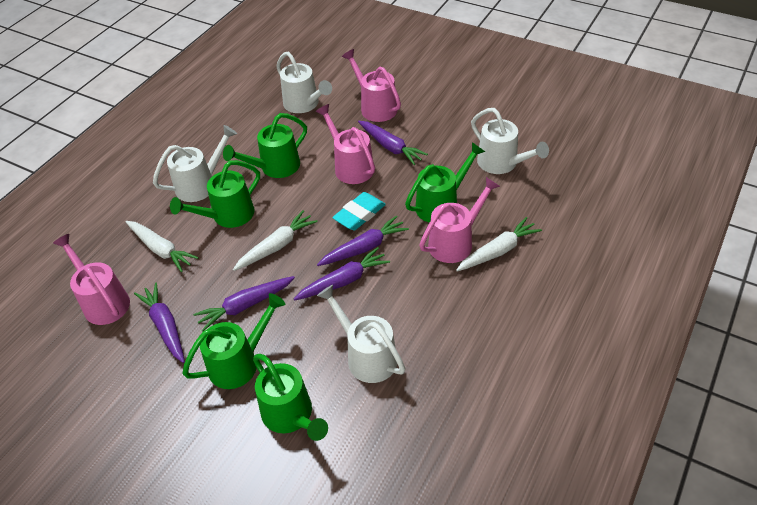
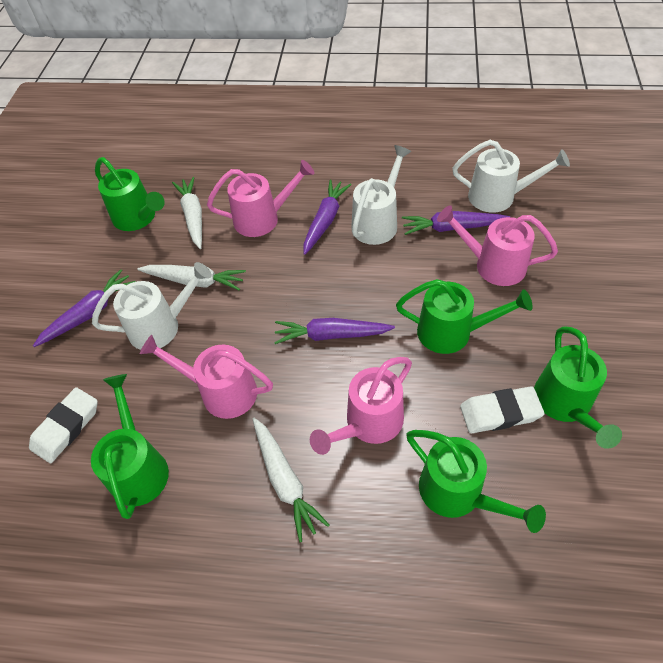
purple carrot: [134,283,185,363] [193,276,295,331] [294,247,390,301] [317,215,409,266] [358,121,428,165] = 5 -> [33,269,136,347] [274,318,395,344] [303,179,352,255] [402,211,510,235] = 4
turquoise eraser: [332,192,386,230] = 1 -> none = 0
white eraser: none = 0 -> [29,387,98,463] [460,386,544,433] = 2
white watering can: [153,125,237,202] [276,52,332,113] [317,285,405,383] [471,108,549,174] = 4 -> [92,262,212,350] [351,145,411,245] [452,140,570,213] = 3

